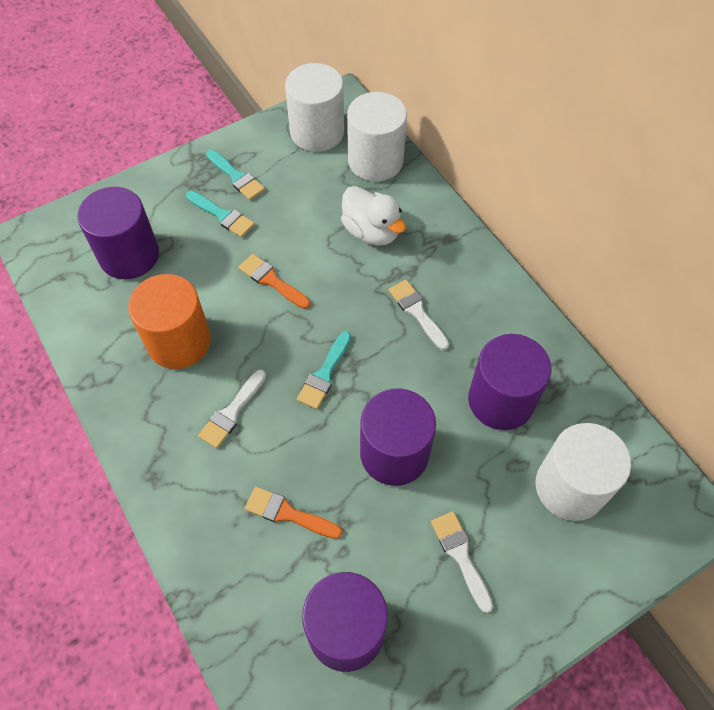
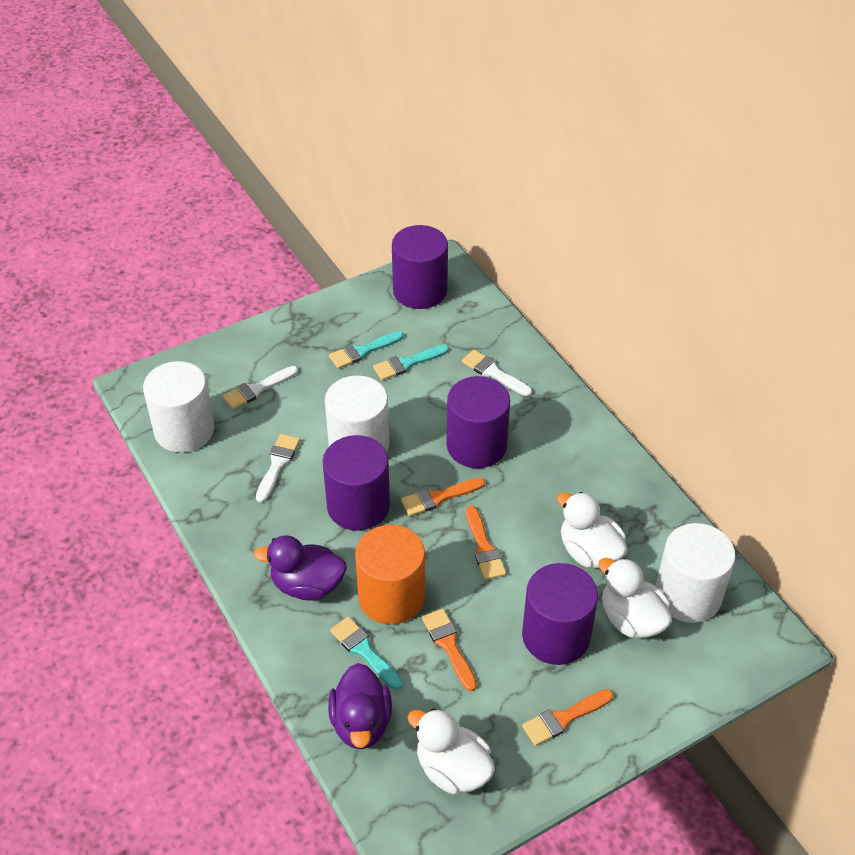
orange brush: [239,254,310,309] [245,487,342,539] = 2 -> [401,478,485,516] [422,608,477,691] [466,505,506,580] [522,689,614,746] = 4
purple duck: none = 0 -> [254,535,347,601] [328,663,392,749] = 2
white duck: [341,186,406,246] = 1 -> [407,708,495,795] [557,492,627,568] [598,558,672,638] = 3

